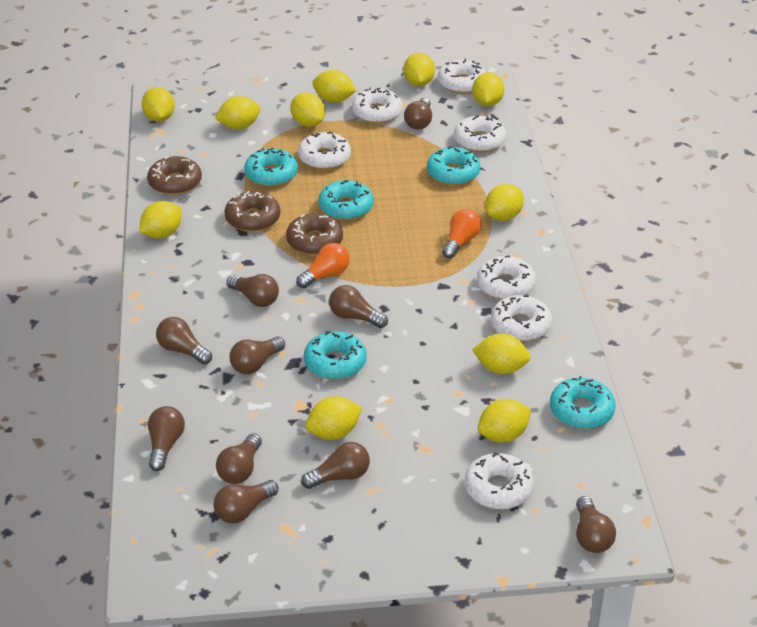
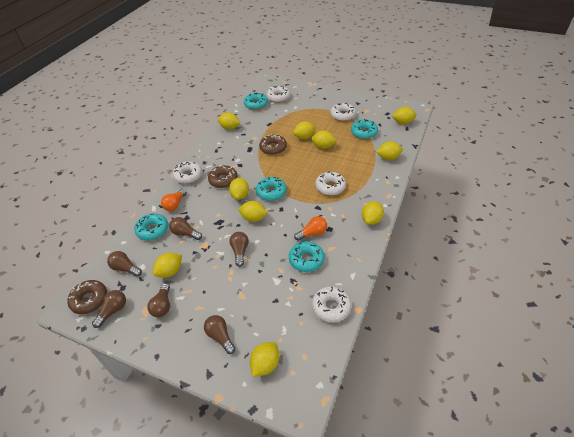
brown light bulb: [148,406,185,471] [156,317,212,365] [214,480,278,523] [216,433,262,484] [226,274,279,307] [230,336,285,374] [301,442,370,489] [329,285,388,328] [404,98,432,130] [576,496,616,553] = 10 -> [92,290,126,328] [107,251,142,277] [147,283,170,317] [169,217,202,240] [204,315,236,354] [230,232,249,267] = 6
white donut: [298,131,351,170] [352,87,403,123] [438,59,486,94] [454,115,506,152] [465,452,534,510] [477,255,536,300] [491,295,552,342] = 7 -> [173,162,202,184] [266,86,290,103] [312,286,351,323] [315,171,346,196] [330,103,356,121] = 5
yellow lemon: [139,201,182,239] [141,87,175,122] [215,96,261,130] [290,93,325,127] [306,397,362,440] [312,70,356,103] [403,53,435,86] [472,72,505,107] [472,334,531,374] [478,399,531,442] [485,184,524,221] = 11 -> [153,253,182,278] [218,112,240,130] [229,178,249,200] [238,201,267,222] [250,342,279,377] [293,121,317,139] [310,131,336,149] [362,201,384,225] [376,141,403,160] [392,107,417,124] = 10

